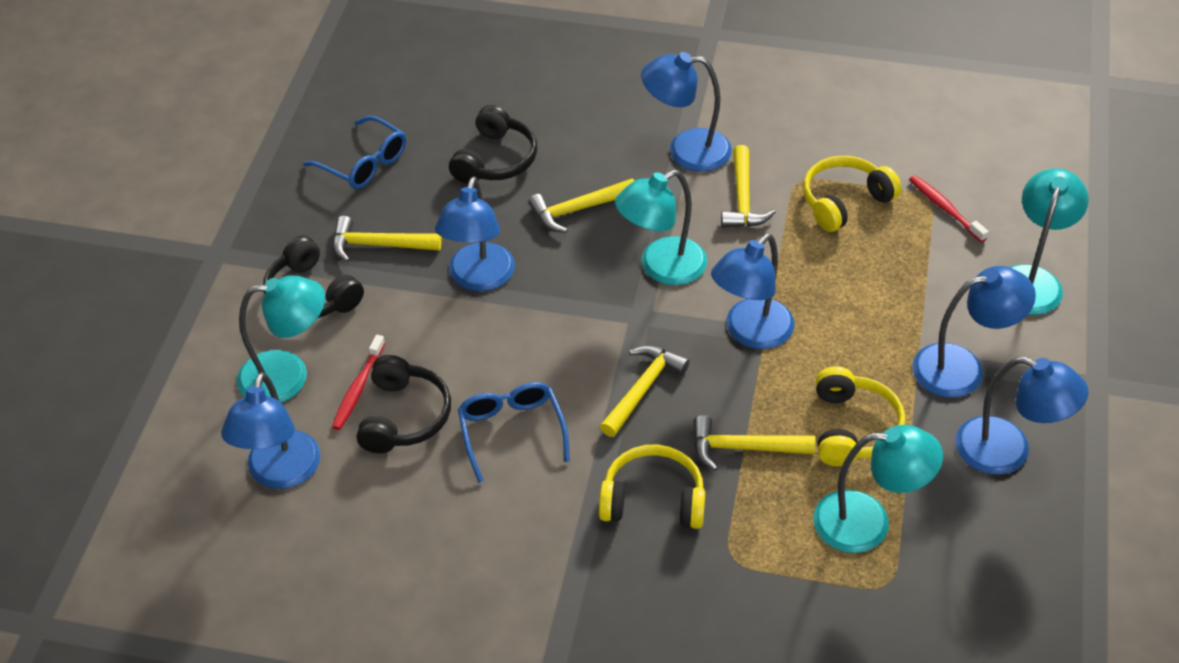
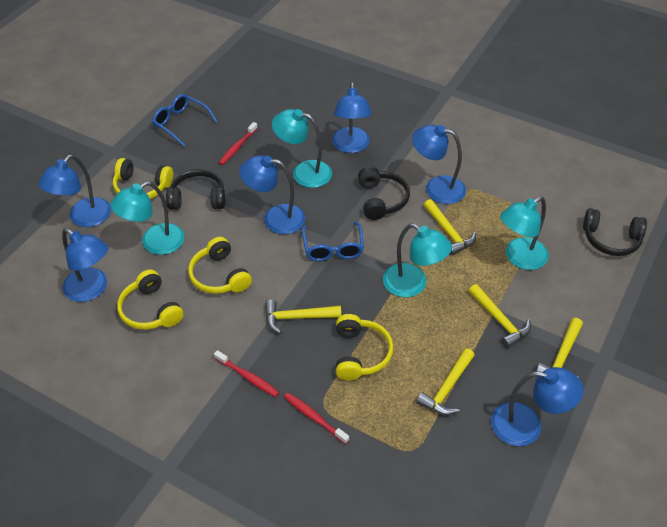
red toothbrush: [332,335,385,430] [909,175,989,242] = 2 -> [214,350,279,397] [219,122,257,165] [284,393,349,444] = 3
yellow headphones: [599,444,705,529] [803,156,901,232] [816,366,906,466] = 3 -> [113,158,173,199] [117,270,183,330] [188,237,252,294] [336,314,393,380] = 4

